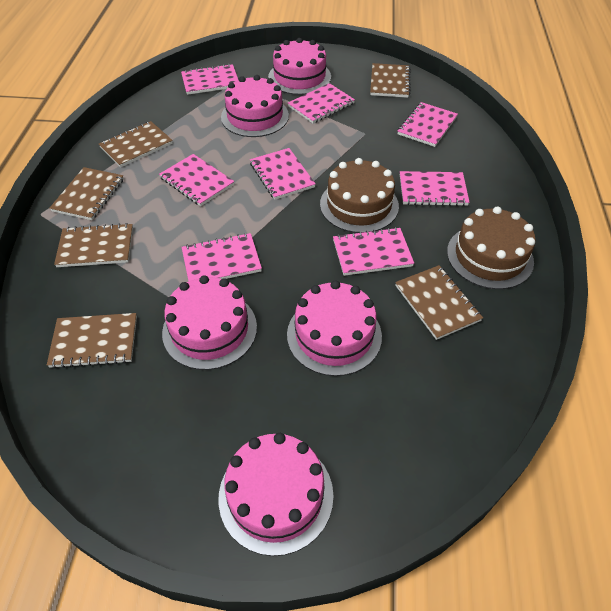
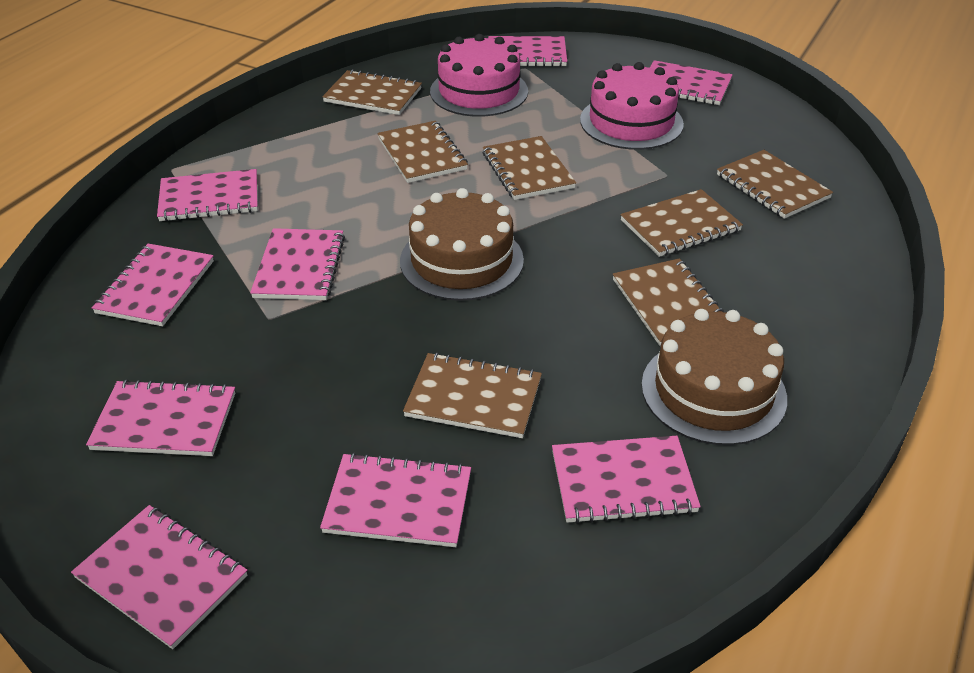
brown notebook: [47,313,137,368] [50,167,124,220] [54,223,133,267] [99,121,173,167] [370,63,410,98] [395,265,483,340] = 6 -> [322,69,422,115] [377,121,468,183] [403,352,542,438] [483,136,576,200] [613,258,724,346] [620,189,743,257] [717,150,833,219] = 7
pink cake: [162,275,257,370] [218,433,333,556] [221,75,289,137] [268,38,331,95] [287,280,382,376] = 5 -> [430,34,528,117] [580,62,684,150] = 2
pink notebook: [159,154,234,206] [181,64,238,95] [182,233,262,281] [250,148,316,200] [288,83,355,123] [333,227,414,276] [397,102,458,147] [400,171,470,206] = 8 -> [71,505,247,649] [86,379,235,456] [92,244,214,326] [157,169,258,221] [250,228,345,300] [320,453,471,547] [488,36,567,67] [552,436,701,524] [650,60,733,105] = 9

